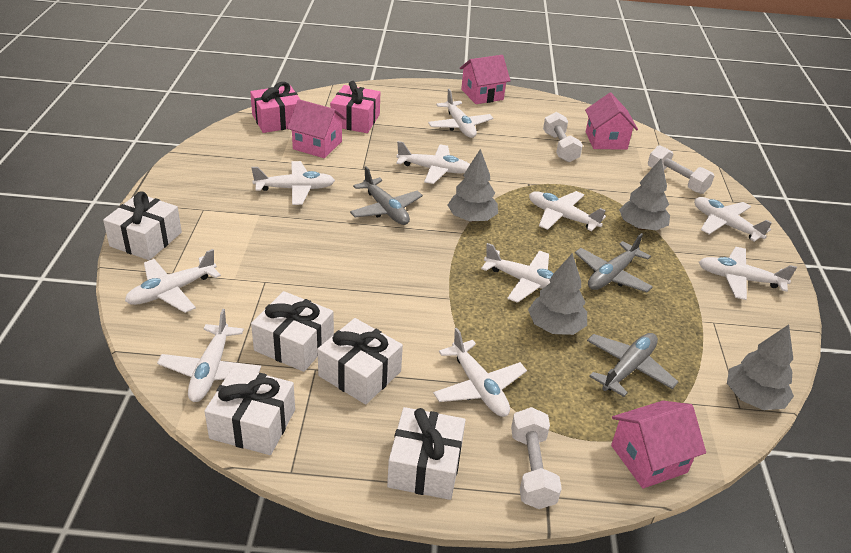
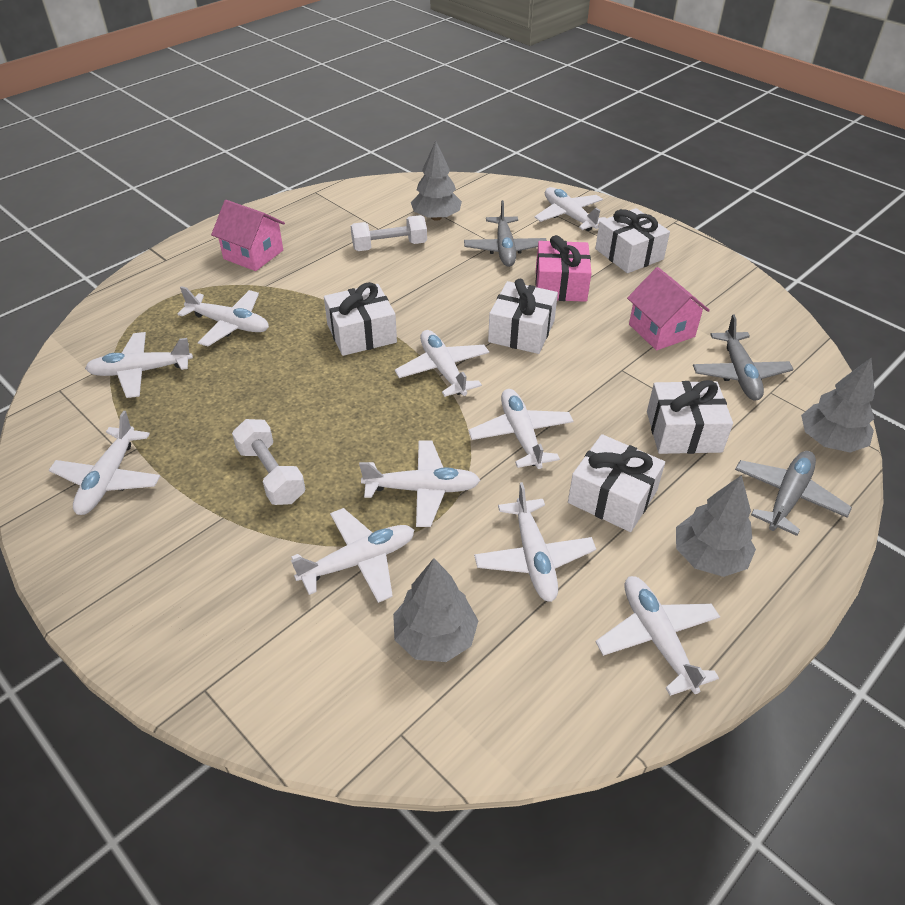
pink gift: [250,82,300,133] [330,81,380,133] = 2 -> [536,235,592,302] = 1
pink house: [287,99,346,158] [460,55,510,104] [585,93,638,150] [611,401,706,489] = 4 -> [211,200,285,271] [627,267,710,350] = 2
white dumbbell: [511,407,562,509] [543,112,583,162] [648,145,714,194] = 3 -> [232,419,305,505] [351,215,427,251] = 2

